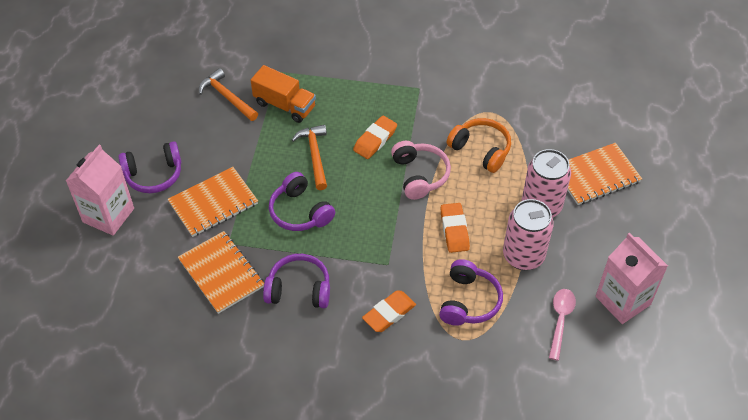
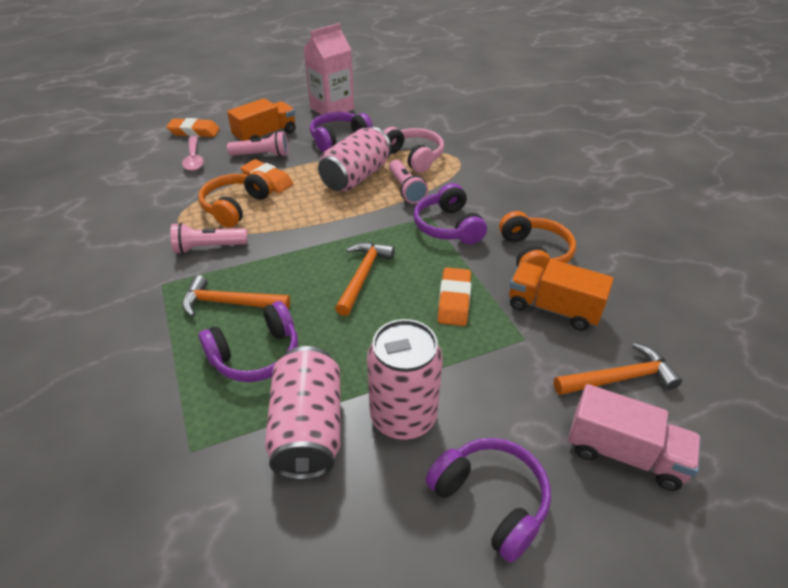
orange hammer: [199,68,258,121] [292,125,327,190] = 2 -> [183,275,290,317] [335,242,395,316] [554,343,682,395] = 3
orange headphones: [447,118,511,173] = 1 -> [198,171,273,227] [499,211,576,271] = 2
orange notebook: [168,167,258,237] [178,231,264,314] [567,143,642,205] = 3 -> none = 0
orange truck: [251,65,316,123] = 1 -> [227,98,296,141] [509,259,614,331] = 2
pink can: [503,199,554,270] [522,149,571,218] = 2 -> [265,346,341,480] [318,127,391,191] [367,319,443,440] = 3
pink carton: [66,145,134,236] [595,233,668,324] = 2 -> [304,23,354,115] = 1
pink flashlight: none = 0 -> [170,223,248,254] [227,131,288,157] [389,160,428,204] = 3
pink truck: none = 0 -> [568,384,701,491] = 1

